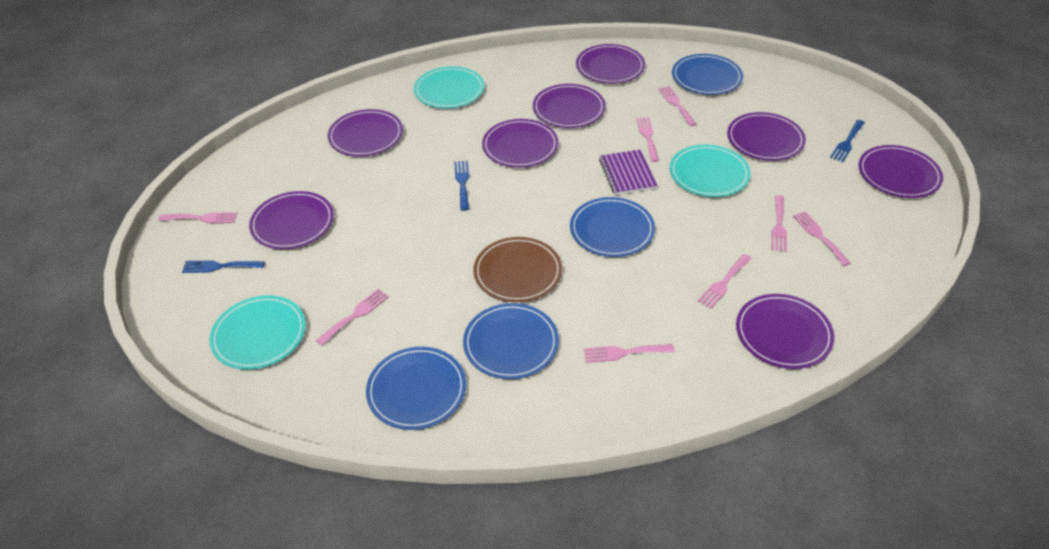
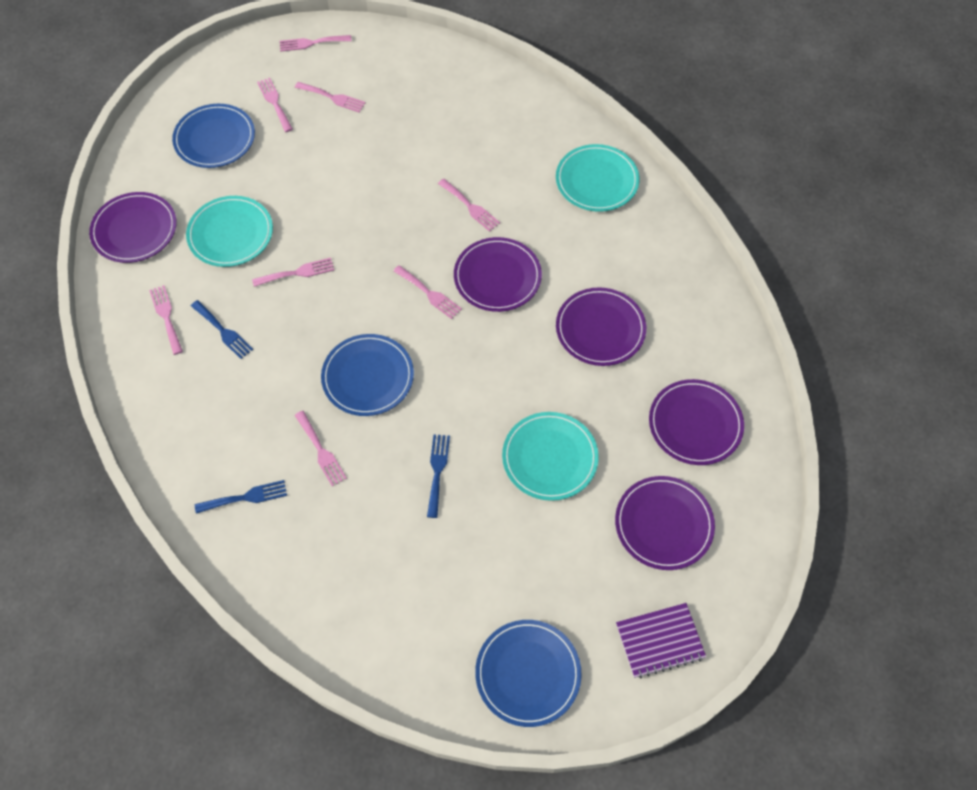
blue plate: [366,347,466,430] [463,303,559,379] [570,197,655,257] [672,54,743,95] = 4 -> [172,104,255,168] [321,334,414,416] [475,620,582,727] = 3
brown plate: [473,237,562,302] = 1 -> none = 0
purple plate: [249,191,334,249] [328,109,403,157] [482,119,559,168] [533,84,606,128] [576,44,645,84] [727,112,806,161] [736,294,834,369] [859,145,943,198] = 8 -> [89,192,177,263] [454,237,542,312] [556,287,646,366] [615,476,715,570] [649,379,744,465] = 5

